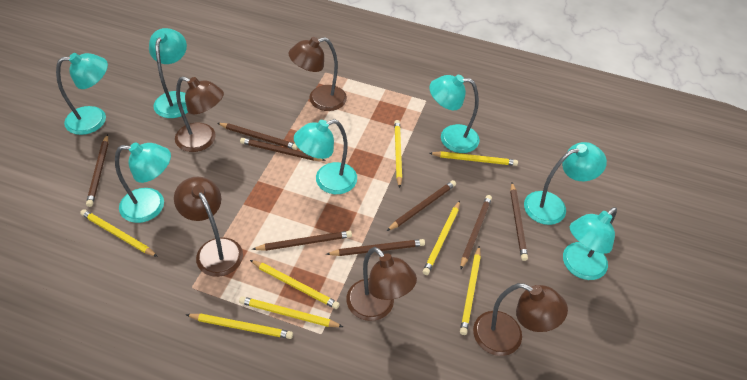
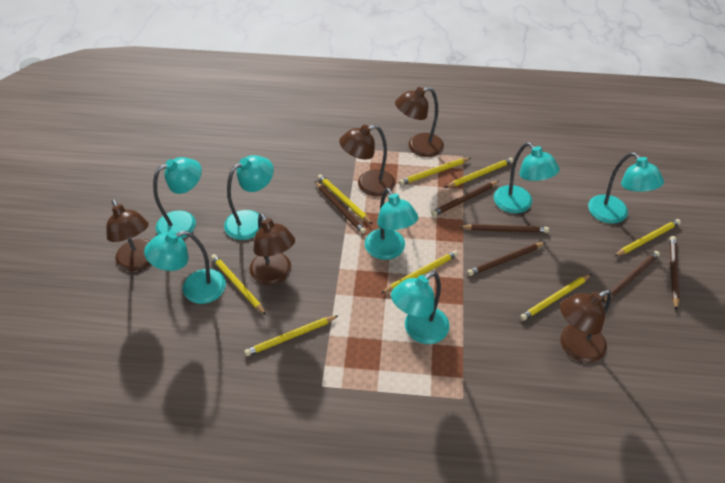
brown pencil: [86,134,108,207] [218,123,298,150] [240,138,326,161] [252,231,352,251] [326,239,425,256] [387,180,456,231] [460,195,492,270] [510,182,528,261] = 8 -> [315,181,366,234] [431,181,499,216] [460,224,549,233] [467,242,546,276] [602,251,660,302] [670,236,680,310] = 6

